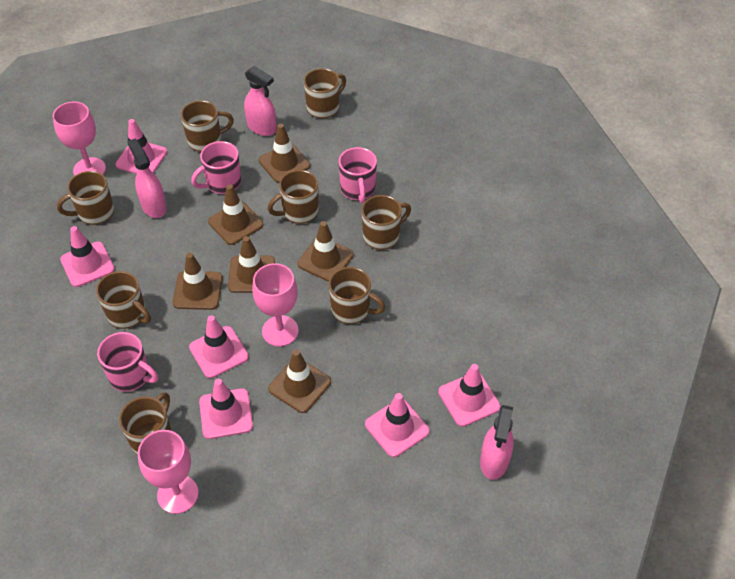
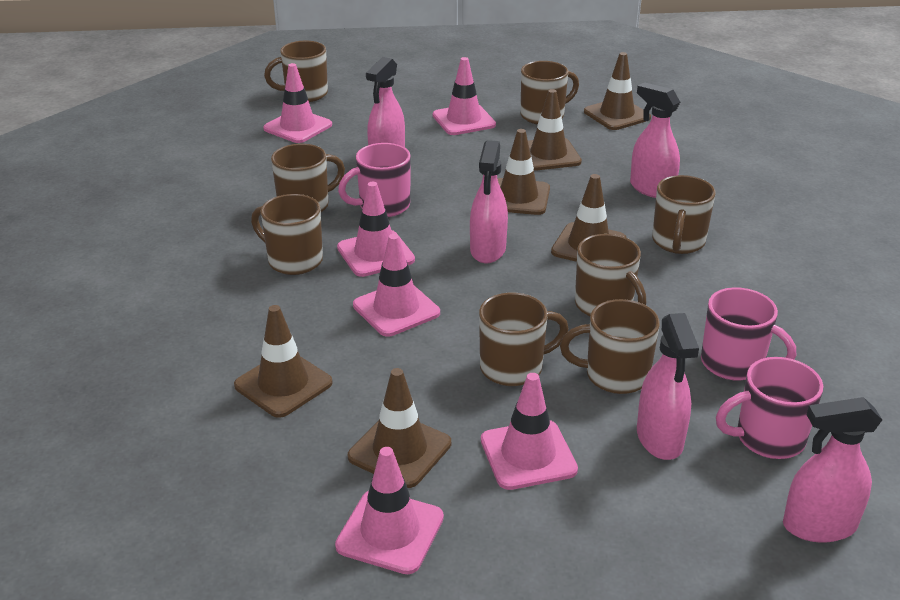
pink goblet: [53,102,106,176] [138,430,199,514] [252,263,299,347] = 3 -> none = 0
pink spray bottle: [127,139,167,218] [244,66,277,136] [480,405,514,480] = 3 -> [366,57,405,147] [470,140,508,263] [630,82,680,198] [637,313,699,460] [783,397,882,543] = 5

